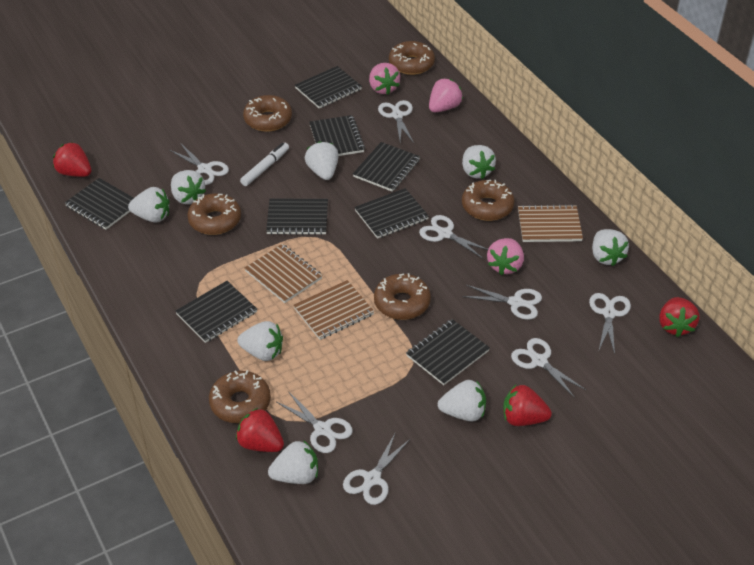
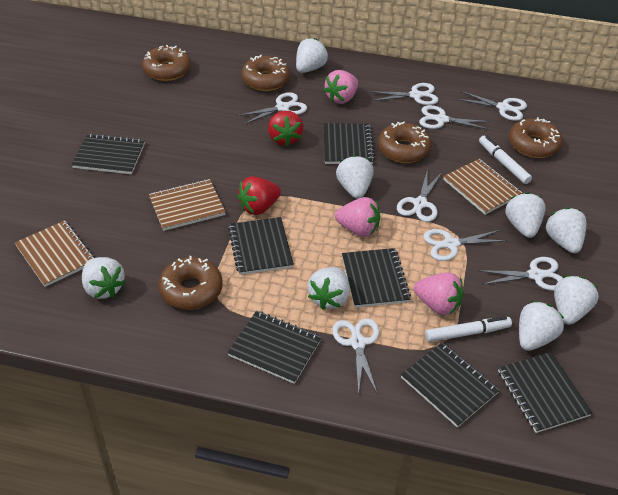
black notebook: [65,178,134,230] [175,281,257,343] [266,199,328,235] [295,66,362,109] [309,115,365,156] [353,142,420,192] [354,188,429,239] [406,319,490,385] = 8 -> [72,133,145,174] [227,311,322,384] [228,217,294,275] [323,123,375,165] [342,248,411,308] [401,342,500,428] [498,352,592,433] = 7
brown donut: [187,193,241,235] [209,370,271,423] [243,95,292,132] [374,273,431,320] [389,41,435,75] [462,180,515,221] = 6 -> [142,45,191,81] [158,256,223,310] [241,55,290,91] [378,121,431,163] [509,117,563,158] = 5
red strawberry: [53,142,92,177] [236,408,284,452] [503,385,552,426] [659,297,699,337] = 4 -> [237,176,281,215] [268,111,304,146] = 2
white marker: [240,142,289,186] = 1 -> [425,316,512,342] [479,136,532,184] = 2

